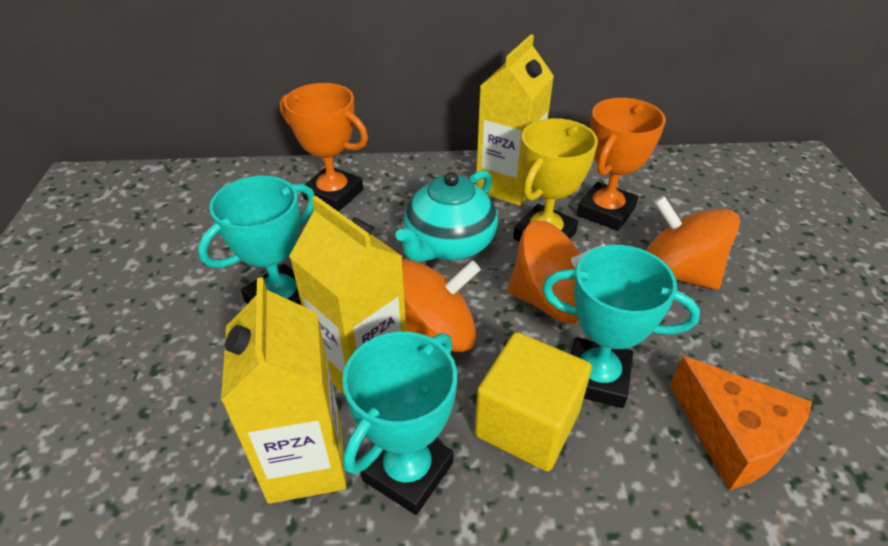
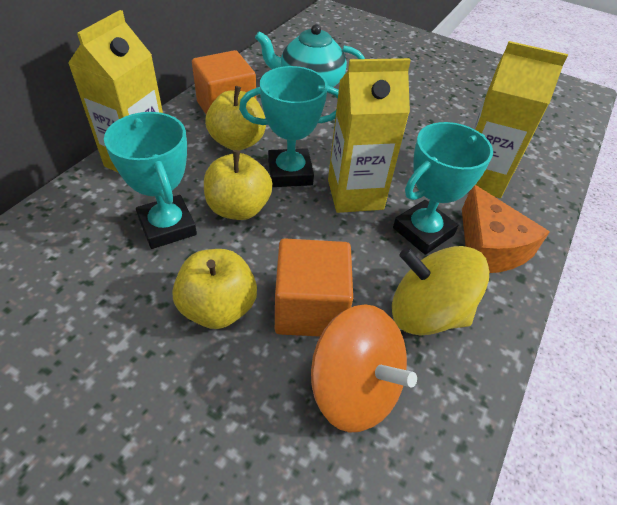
orange cube: none = 0 -> [192,50,256,114] [275,238,353,337] = 2
orange spinning top: [402,259,481,352] [507,221,606,324] [646,196,740,289] = 3 -> [311,304,417,433] = 1
orange trophy: [280,83,368,212] [577,98,666,231] = 2 -> none = 0
yellow apple: none = 0 -> [172,249,257,329] [204,150,272,220] [205,86,266,151] = 3
yellow cube: [475,332,592,472] = 1 -> none = 0
yellow spinning top: none = 0 -> [392,246,489,336] = 1
yellow trophy: [513,118,598,242] = 1 -> none = 0

